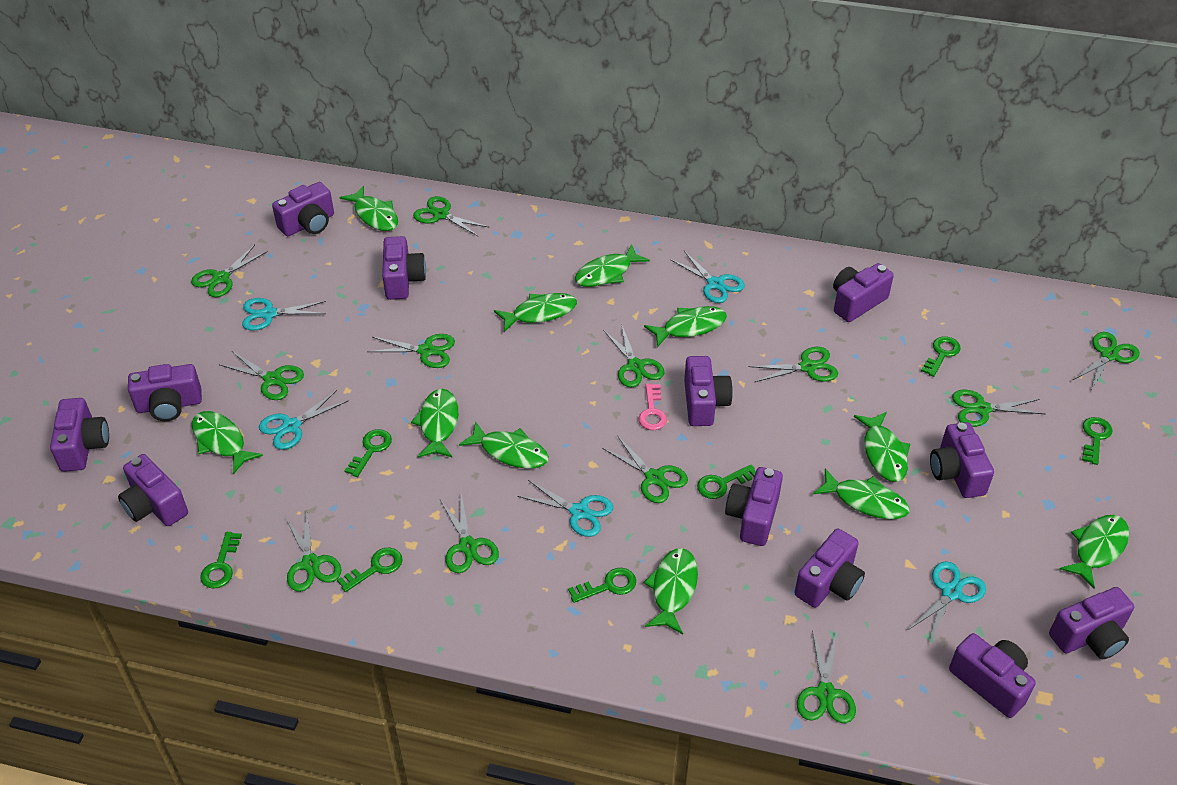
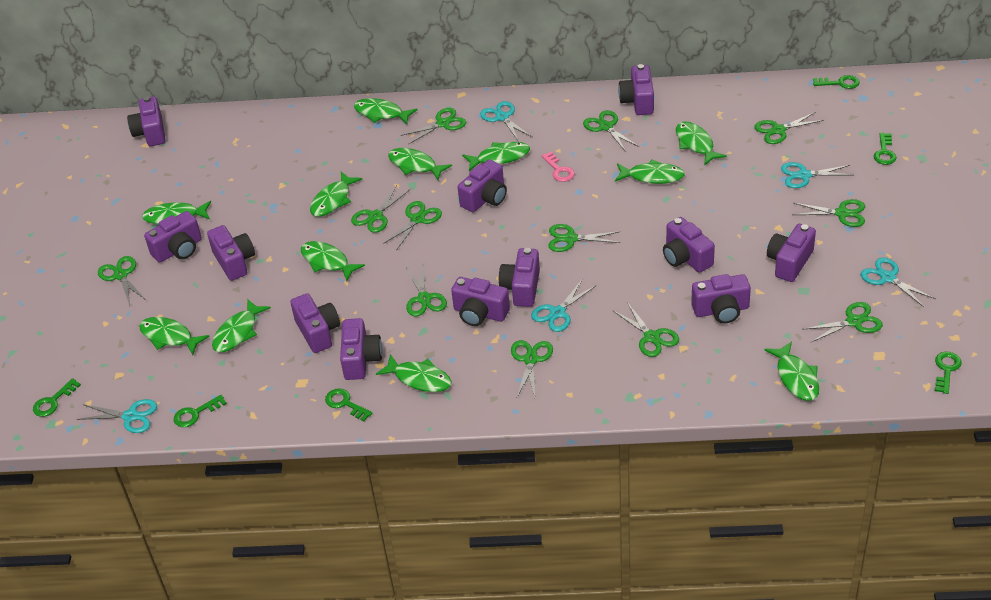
green fish: [192,411,263,474] [339,186,398,231] [411,389,458,458] [459,421,549,469] [494,293,577,332] [575,244,650,287] [644,306,727,348] [644,548,698,634] [813,468,909,519] [854,412,911,482] [1060,515,1129,589] = 11 -> [139,317,209,355] [142,201,211,224] [212,299,271,352] [301,241,365,281] [310,172,362,217] [354,98,417,124] [376,354,452,392] [388,148,452,180] [462,142,530,171] [615,160,685,184] [676,121,727,166] [765,341,819,401] = 12
green key: [200,532,242,589] [337,548,402,592] [344,429,392,477] [568,568,636,603] [697,464,756,499] [921,336,961,377] [1082,417,1112,465] = 7 -> [33,378,81,417] [174,395,227,427] [325,388,373,422] [813,75,860,89] [874,133,897,165] [935,352,962,394] = 6

